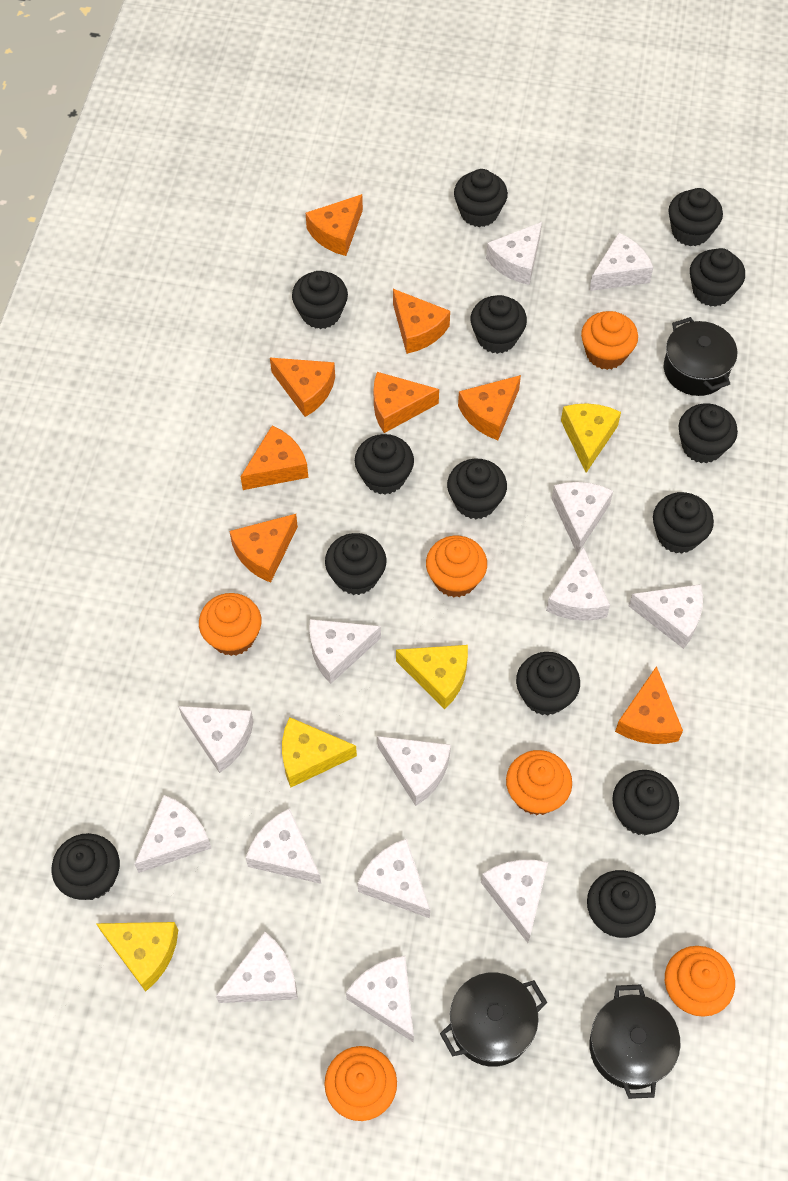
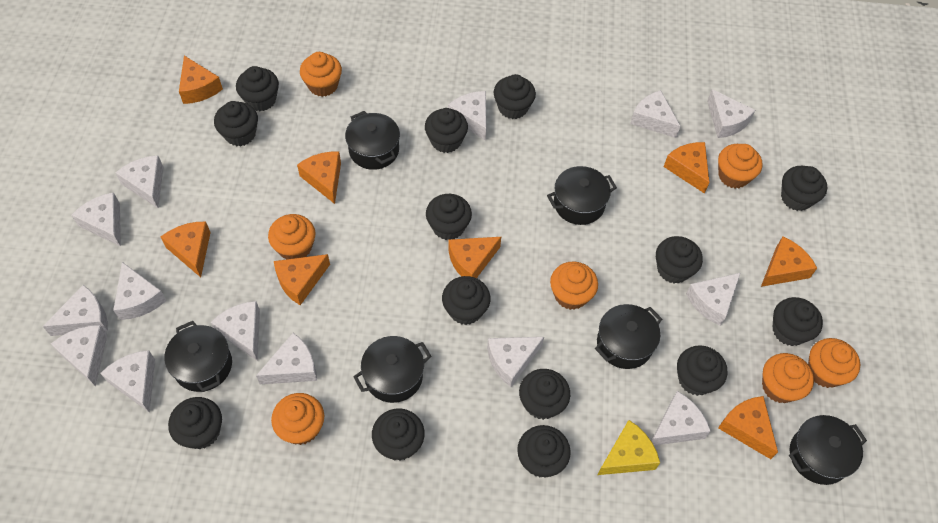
black pot: [440,972,547,1067] [590,984,680,1099] [664,317,737,396] = 3 -> [164,321,232,392] [345,111,400,170] [353,336,432,403] [547,166,617,225] [595,304,662,369] [789,415,867,485] = 6
orange cupcake: [199,593,262,656] [324,1046,397,1121] [426,536,487,597] [506,750,572,815] [581,311,638,370] [665,946,735,1017] = 6 -> [268,214,315,259] [271,393,324,445] [300,52,342,97] [550,262,598,310] [718,144,763,188] [762,353,814,403] [808,338,860,388] = 7
yellow cheese: [96,922,178,992] [282,717,357,788] [396,645,468,709] [561,403,621,473] = 4 -> [598,420,660,475] = 1

